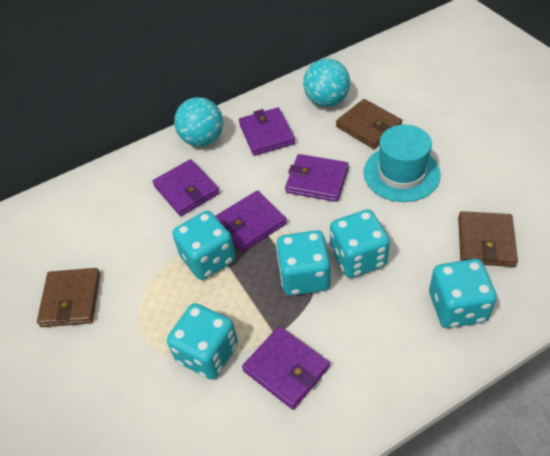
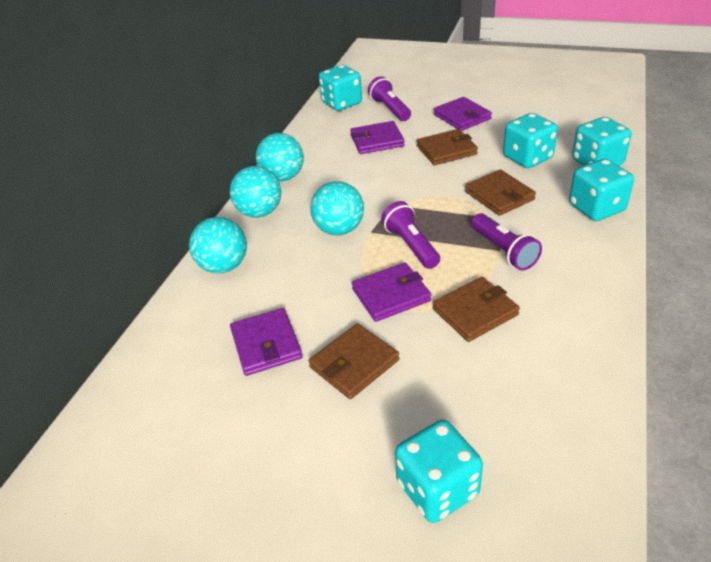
brown wallet: [37,268,100,327] [336,99,402,149] [458,211,518,267] = 3 -> [308,324,399,399] [417,129,478,165] [433,277,520,342] [465,169,536,216] = 4
purple flashlight: none = 0 -> [368,76,411,121] [381,201,440,269] [471,213,542,270] = 3
purple wallet: [152,159,220,216] [216,190,287,252] [239,107,295,156] [242,326,330,410] [285,154,349,202] = 5 -> [230,308,303,376] [350,121,405,154] [352,263,431,322] [434,97,492,131] = 4
turquoise ball: [174,97,223,147] [303,59,350,107] = 2 -> [189,217,247,273] [230,166,281,218] [256,133,304,182] [310,181,364,235] = 4
turquoise hat: [364,125,441,202] = 1 -> none = 0

